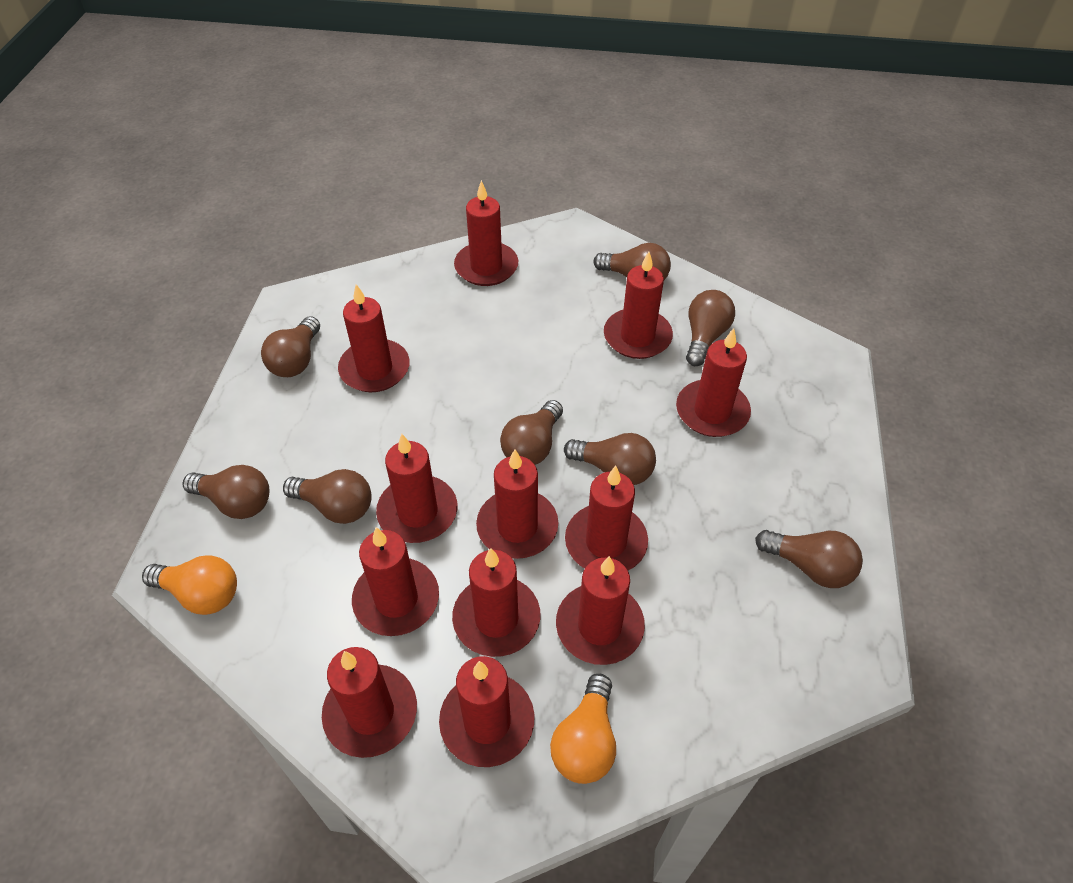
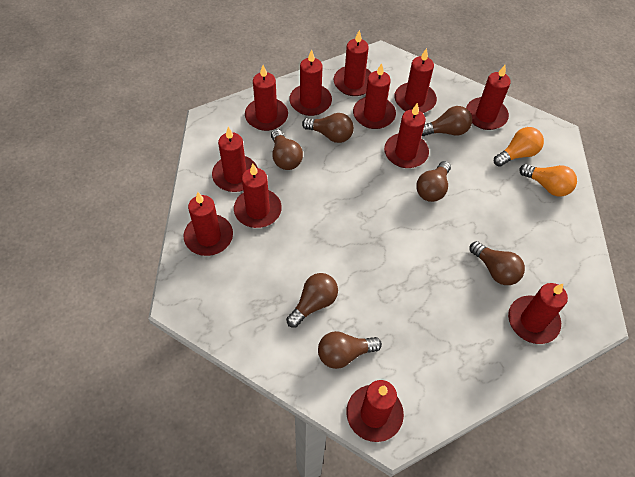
brown light bulb: [182,465,269,519] [261,316,320,377] [283,469,372,524] [500,400,563,465] [564,433,656,485] [594,243,671,280] [686,290,735,366] [755,530,863,588] = 8 -> [271,129,303,170] [286,273,338,328] [302,113,354,143] [318,331,382,369] [416,161,451,202] [422,106,472,136] [470,241,525,285] = 7

